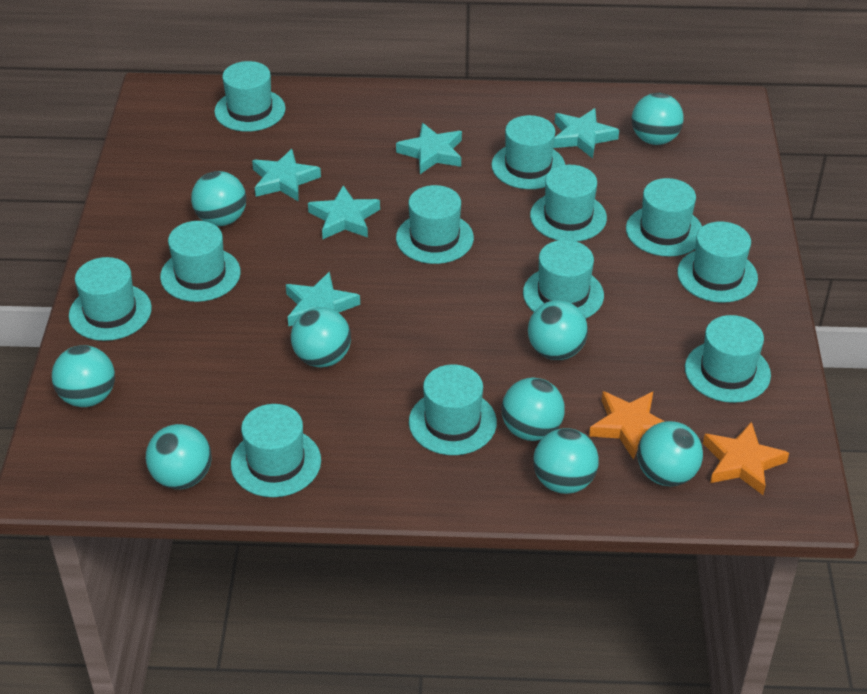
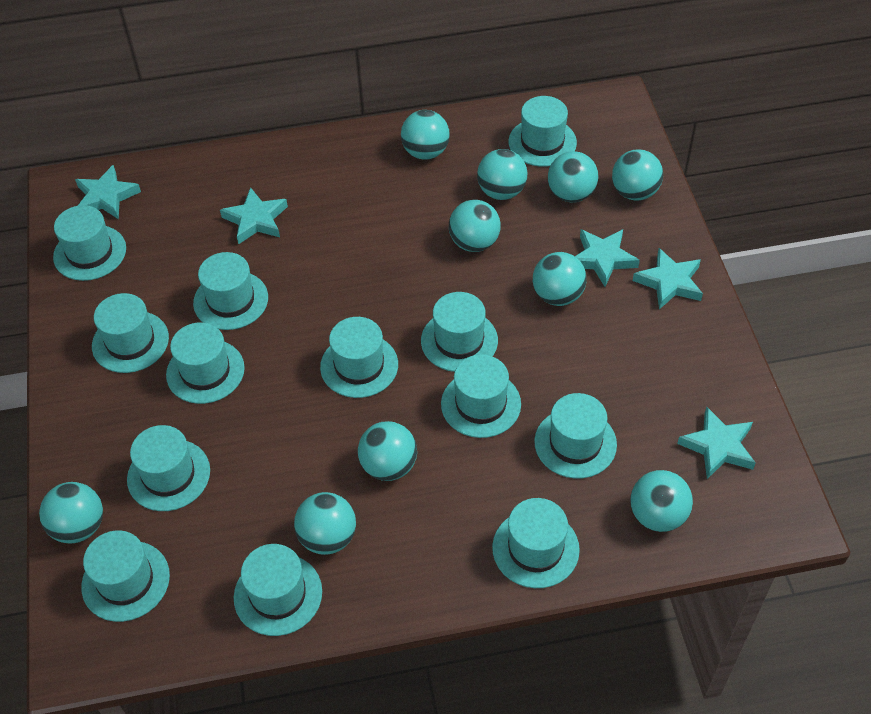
orange star: [589,391,665,460] [703,422,789,495] = 2 -> none = 0
turquoise ball: [52,345,115,407] [146,424,211,489] [191,171,246,226] [291,307,351,367] [502,378,565,441] [528,300,588,360] [533,428,599,494] [632,93,684,145] [637,421,703,486] = 9 -> [39,482,103,544] [294,492,356,555] [358,421,417,481] [401,110,450,160] [449,200,501,252] [477,149,527,200] [533,252,587,306] [548,151,598,202] [612,150,663,200] [630,470,693,532] = 10
turquoise hat: [69,257,152,341] [160,221,241,302] [214,61,285,132] [231,404,321,497] [396,185,474,264] [409,364,497,455] [491,115,565,189] [523,240,604,318] [530,165,607,242] [626,178,702,257] [677,221,758,303] [685,315,771,403] = 12 -> [53,205,126,281] [81,530,170,622] [92,293,169,373] [127,425,210,511] [166,322,245,404] [193,252,268,330] [234,544,322,636] [320,317,398,398] [421,292,498,372] [441,354,521,438] [492,498,580,588] [509,96,577,167] [534,393,617,479] = 13

